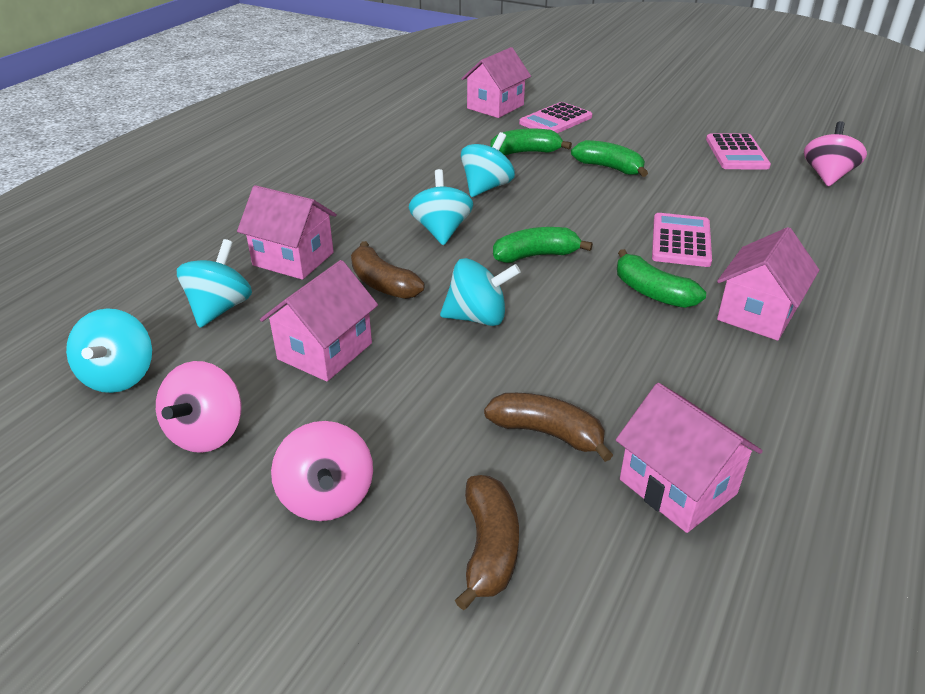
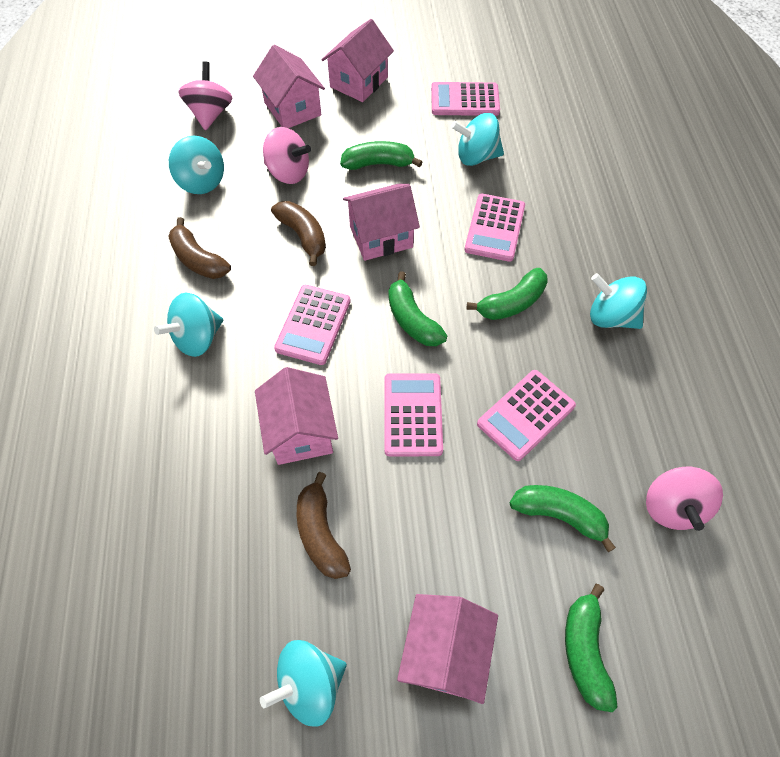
green banana: [490,129,572,155] [493,227,593,263] [571,140,648,177] [617,249,706,308] = 4 -> [340,141,422,170] [388,271,447,346] [466,268,548,320] [509,485,616,552] [565,584,617,712] = 5
pink calculator: [519,102,592,133] [652,213,712,267] [706,134,771,169] = 3 -> [274,285,351,365] [384,373,443,456] [431,82,500,116] [464,194,525,262] [477,370,576,461] = 5

